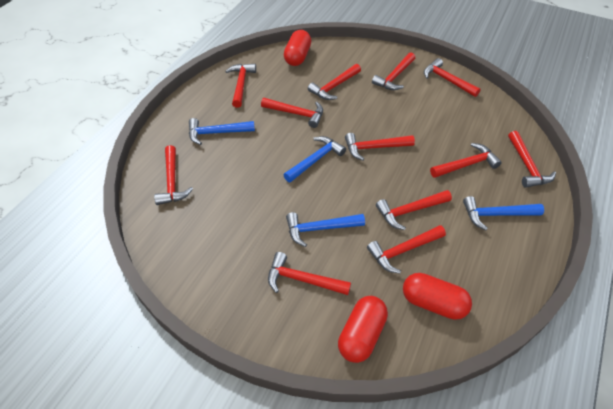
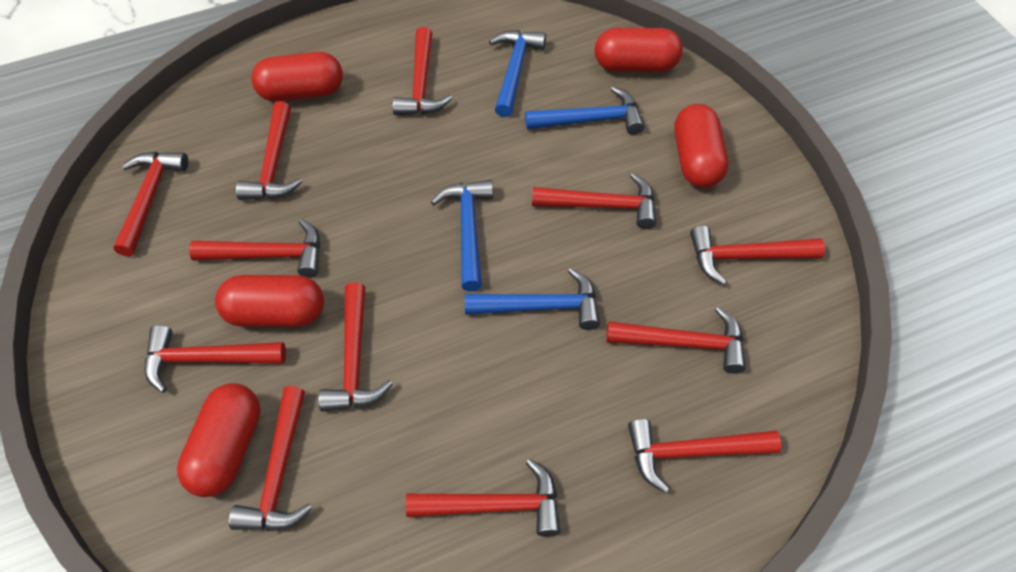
red capsule: [284,30,311,66] [338,296,388,363] [403,273,472,320] = 3 -> [177,383,260,497] [215,275,324,327] [251,52,343,101] [594,28,683,72] [674,104,729,188] = 5

